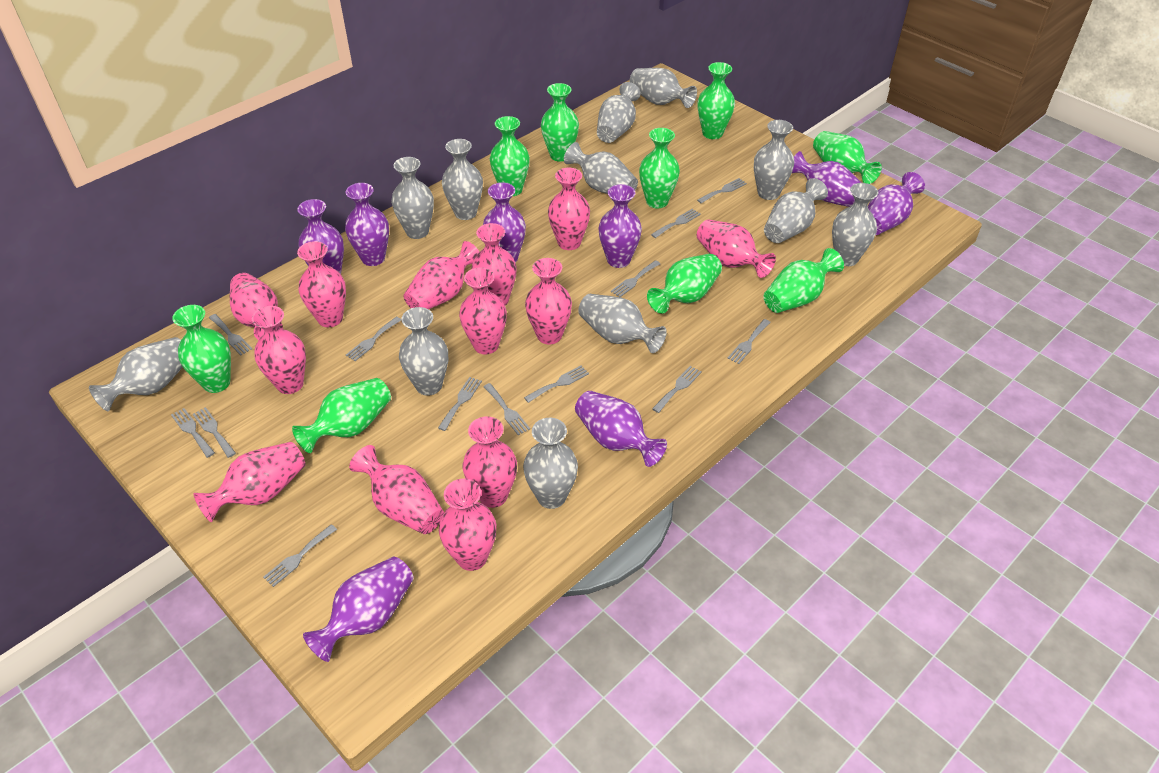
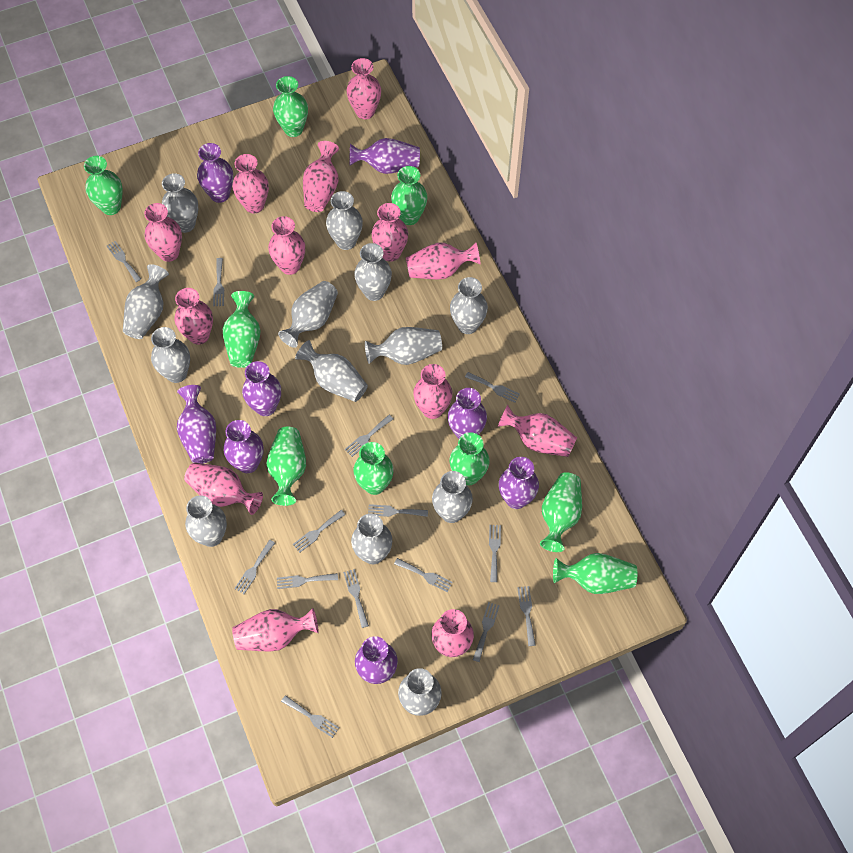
grey fork: [171,408,215,458] [193,407,236,458] [209,314,252,355] [263,524,337,587] [346,317,401,361] [438,377,482,431] [483,383,530,435] [524,366,589,403] [611,260,660,297] [651,209,701,238] [652,366,702,413] [697,178,747,203] [727,319,771,364] = 13 -> [107,241,141,282] [213,258,224,306] [234,540,275,594] [277,573,338,589] [281,695,339,738] [293,510,345,553] [343,569,369,628] [345,415,393,457] [368,504,428,517] [394,558,453,592] [465,372,520,403] [473,602,500,662] [489,525,501,582] [517,586,536,646] = 14
grey vase: [89,337,183,411] [391,157,434,239] [399,307,448,396] [442,139,483,220] [523,418,578,509] [564,142,638,194] [578,294,667,353] [597,82,640,143] [630,68,697,108] [754,120,794,200] [764,178,828,243] [832,183,879,266] = 12 -> [123,264,169,339] [151,327,190,383] [162,173,198,233] [185,495,227,547] [278,281,338,348] [295,340,368,402] [326,191,363,250] [351,514,392,564] [354,243,392,301] [365,327,442,365] [398,668,442,716] [432,471,473,523] [450,277,488,334] = 13

